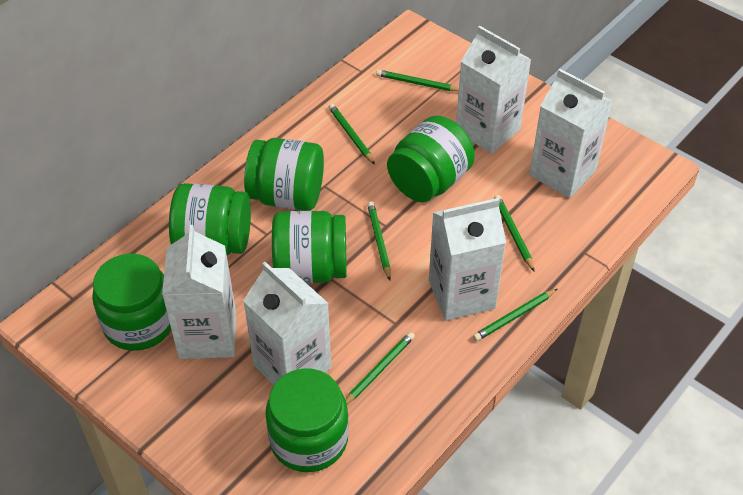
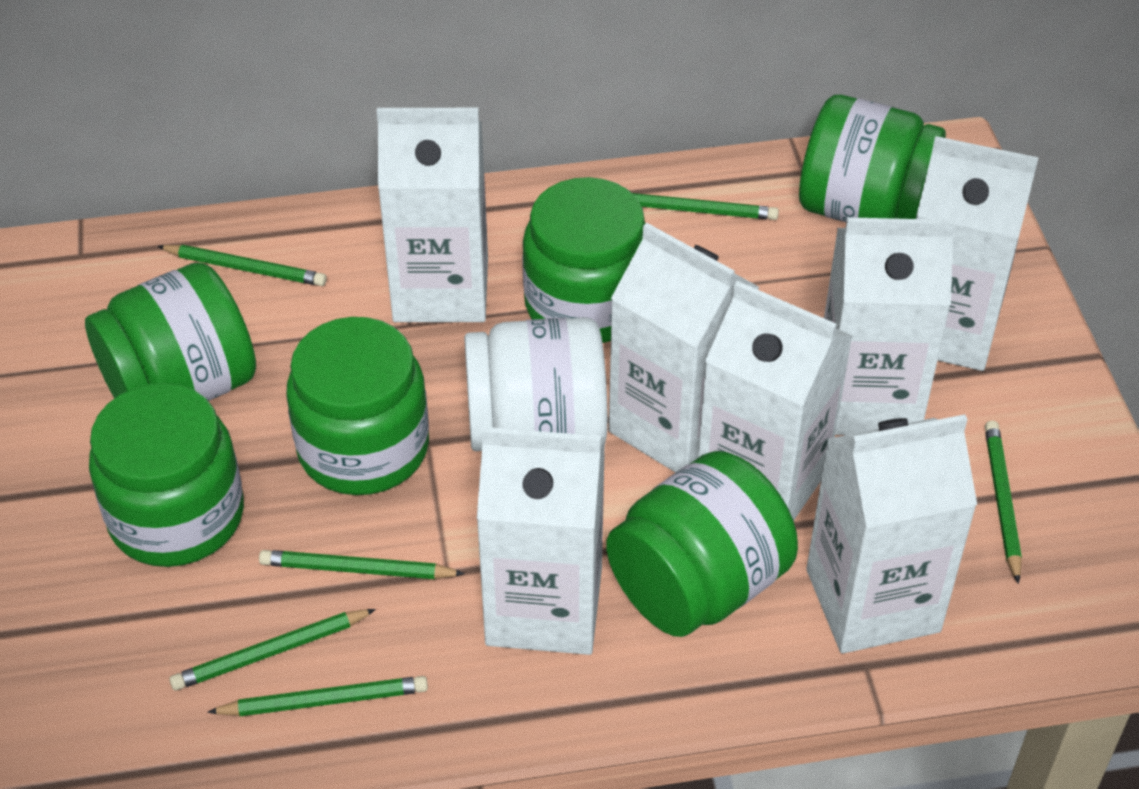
white carton: [162,225,236,359] [243,262,331,385] [429,198,506,321] [456,26,532,154] [529,69,613,198] = 5 -> [377,108,488,322] [477,427,605,655] [609,223,759,473] [698,281,853,520] [806,414,977,654] [824,217,956,435] [916,136,1039,371] = 7
white jar: none = 0 -> [464,317,608,451] = 1

